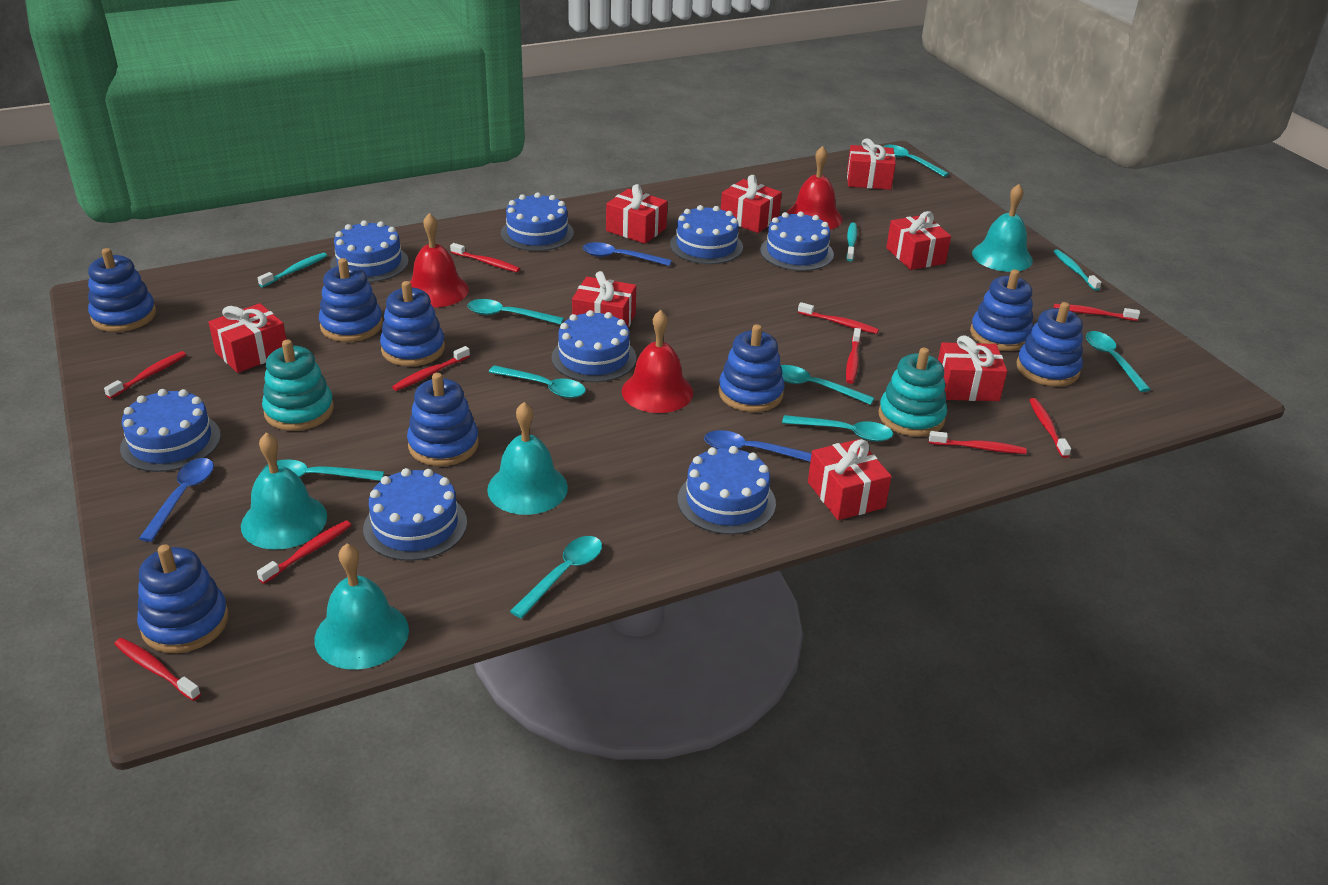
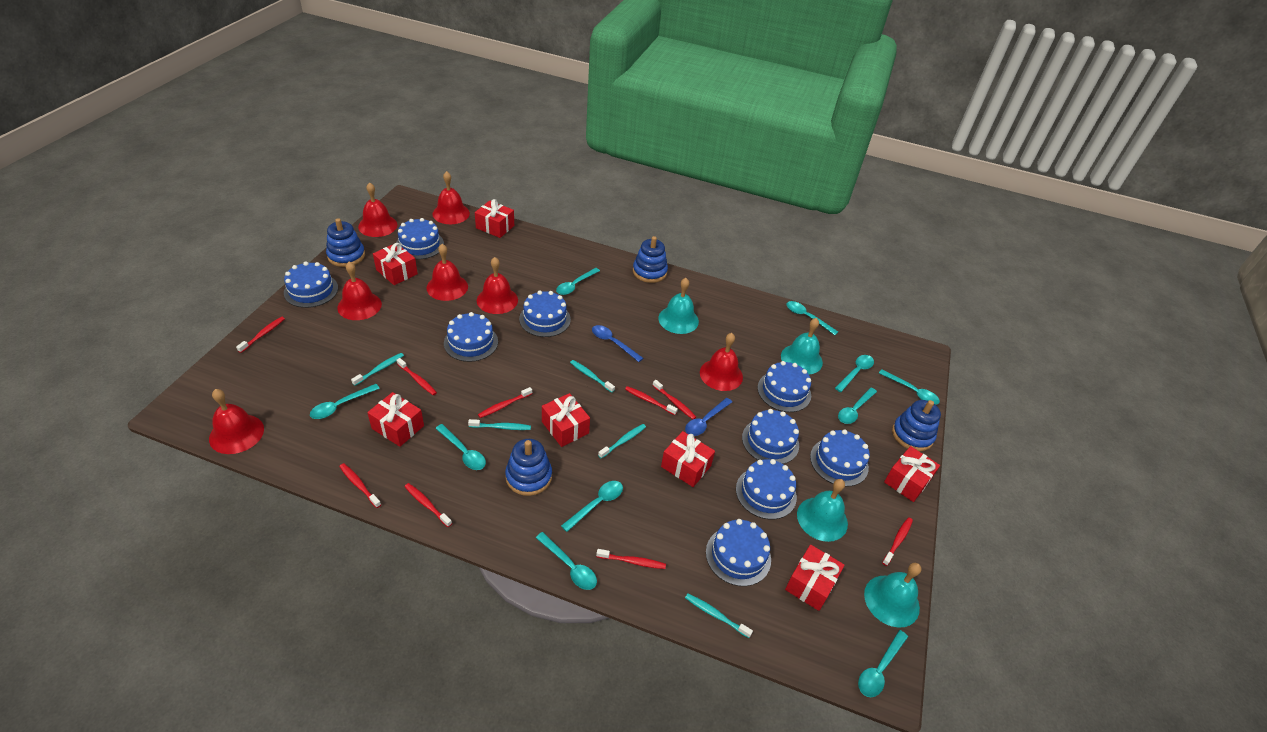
blue cake: [120,389,221,472] [330,220,409,283] [363,468,467,561] [501,192,574,251] [552,310,636,382] [670,205,743,264] [678,446,776,535] [760,211,834,271] = 8 -> [284,262,338,308] [396,218,444,260] [444,312,498,362] [519,291,571,337] [706,519,771,586] [736,459,797,520] [742,409,799,464] [758,361,811,412] [810,429,870,487] = 9
blue spoon: [139,458,214,542] [583,242,672,266] [704,430,812,462] = 3 -> [592,325,643,362] [685,398,732,436] = 2
blue stacking toy: [88,248,156,332] [137,544,229,653] [319,258,383,342] [380,281,445,366] [407,373,479,466] [718,324,785,412] [970,269,1033,351] [1016,302,1083,386] = 8 -> [326,218,365,267] [505,439,552,496] [633,236,668,283] [892,400,941,451] = 4
red bell: [410,213,469,308] [622,310,693,413] [787,146,843,230] = 3 -> [209,389,264,454] [337,262,382,320] [358,182,398,237] [427,244,468,301] [432,171,470,224] [477,257,518,314] [700,333,743,391] = 7
red gift: [209,303,286,373] [572,271,636,327] [606,184,667,244] [721,175,782,233] [808,439,891,520] [847,138,896,190] [886,211,951,270] [938,335,1007,401] = 8 -> [367,392,424,447] [373,243,418,285] [475,199,514,238] [542,393,590,447] [661,431,715,487] [785,544,845,611] [884,446,940,502] = 7
red toothbrush: [104,351,186,399] [114,638,201,701] [257,520,351,584] [392,346,470,391] [450,243,520,272] [798,302,879,334] [846,328,861,384] [929,431,1027,454] [1029,398,1071,458] [1054,304,1140,321] = 10 -> [236,317,285,353] [339,463,381,508] [397,358,437,395] [405,483,452,527] [478,387,532,418] [596,549,666,569] [625,386,678,415] [652,380,696,419] [882,517,913,566] = 9
turquoise spoon: [263,459,384,481] [467,299,564,325] [489,365,586,398] [510,536,602,619] [781,365,874,405] [782,415,893,442] [883,145,949,177] [1086,331,1151,392] = 8 -> [310,384,380,419] [435,424,486,470] [536,532,597,590] [556,268,600,295] [561,481,623,532] [787,301,838,335] [835,355,874,392] [838,388,877,424] [858,630,908,697] [879,369,940,405] = 10
turquoise stacking toy: [262,340,334,431] [879,348,947,437] = 2 -> none = 0
turquoise toothbrush: [258,253,327,287] [846,222,857,261] [1053,249,1102,291] = 3 -> [351,353,404,386] [468,419,531,430] [570,360,615,393] [598,424,646,459] [685,594,753,638] = 5

